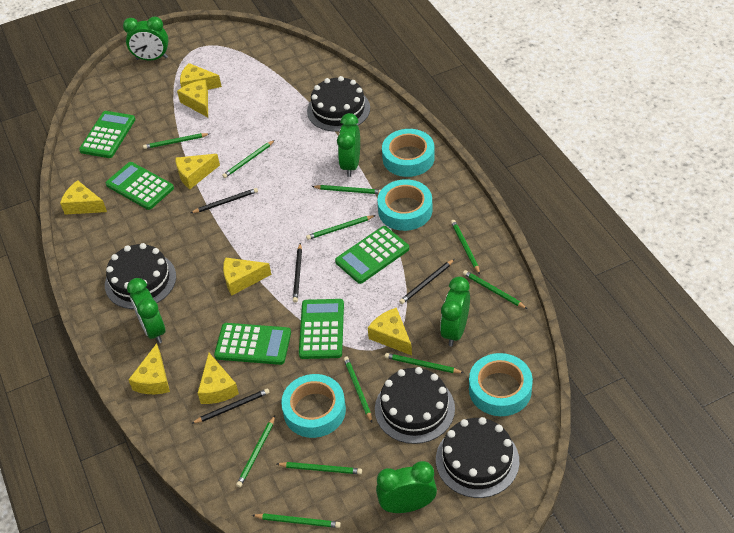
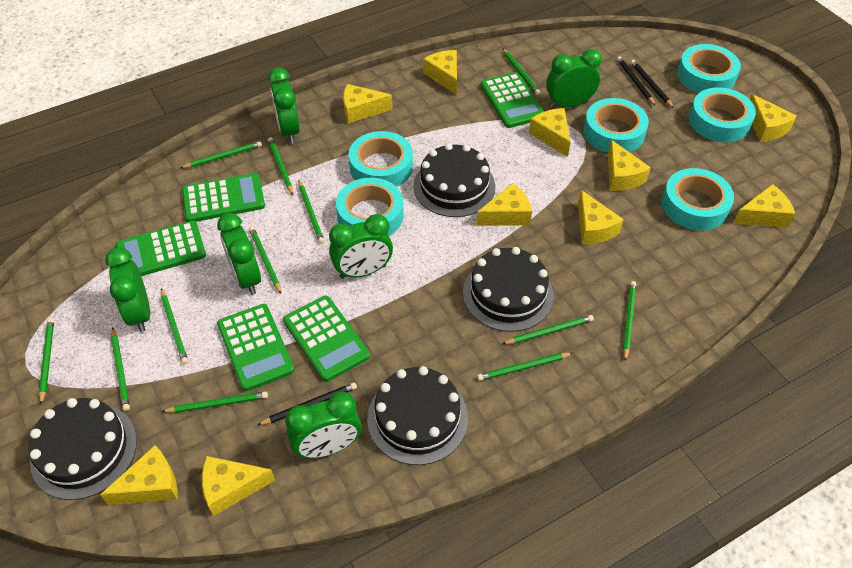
black pencil: [191,188,258,213] [191,388,270,424] [293,243,302,303] [399,259,455,304] = 4 -> [258,382,357,425] [617,56,655,105] [630,60,674,108] = 3
green clock: [123,17,169,60] [127,278,166,344] [337,113,360,177] [376,461,437,513] [440,276,470,346] = 5 -> [105,247,150,332] [217,213,261,295] [268,68,300,143] [285,392,362,458] [329,214,393,279] [546,49,602,109] = 6
green pencil: [143,133,209,149] [222,140,275,178] [236,416,275,487] [252,513,341,528] [277,462,362,474] [306,215,376,240] [312,185,381,194] [344,357,372,423] [385,353,464,373] [451,220,480,274] [463,270,528,309] = 11 -> [39,318,54,404] [111,327,130,411] [161,289,188,364] [161,391,268,413] [180,141,262,168] [249,227,281,294] [268,137,293,195] [298,180,324,244] [477,353,573,381] [502,315,594,344] [503,48,540,95] [623,281,636,361] = 12
turquoise tape: [281,374,346,438] [377,179,433,231] [382,129,435,177] [469,353,533,416] = 4 -> [336,178,404,236] [349,131,413,187] [584,98,649,153] [662,168,734,231] [677,44,741,93] [689,87,756,142] = 6
yellow cheese: [60,180,107,215] [128,343,170,394] [175,154,220,189] [177,80,208,117] [180,63,222,90] [198,353,239,404] [223,257,272,296] [368,308,412,356] = 8 -> [100,445,178,505] [202,456,275,516] [343,84,393,123] [423,50,457,94] [476,183,532,226] [529,108,571,157] [578,190,624,245] [608,140,651,191] [733,184,795,228] [750,94,797,142] = 10

